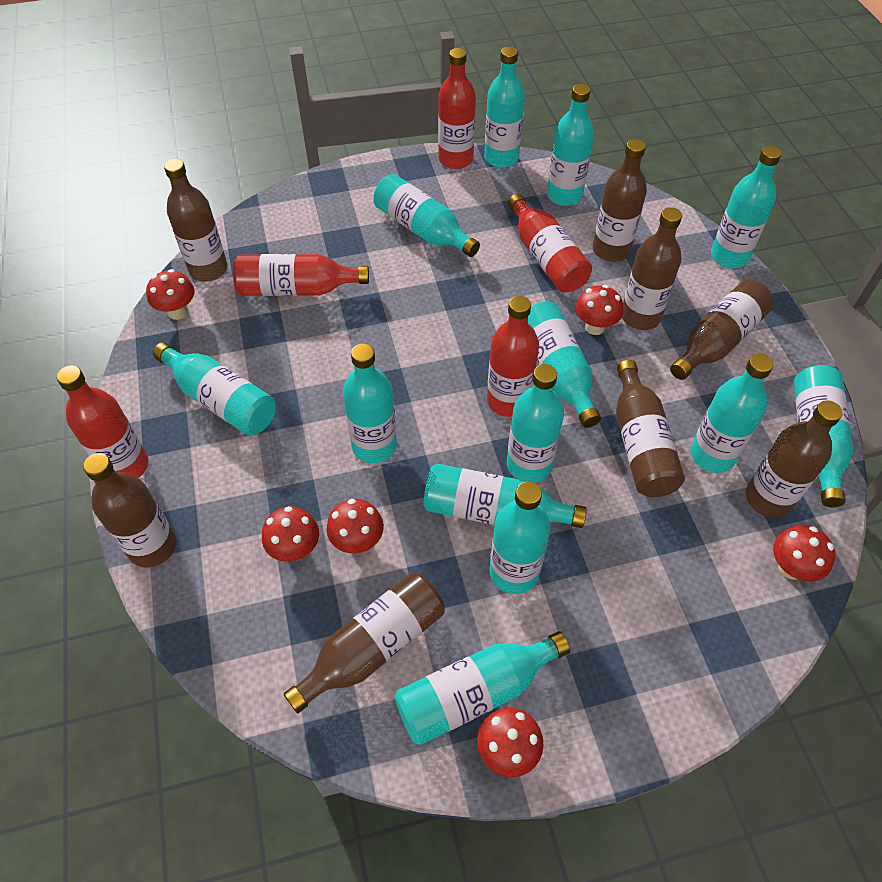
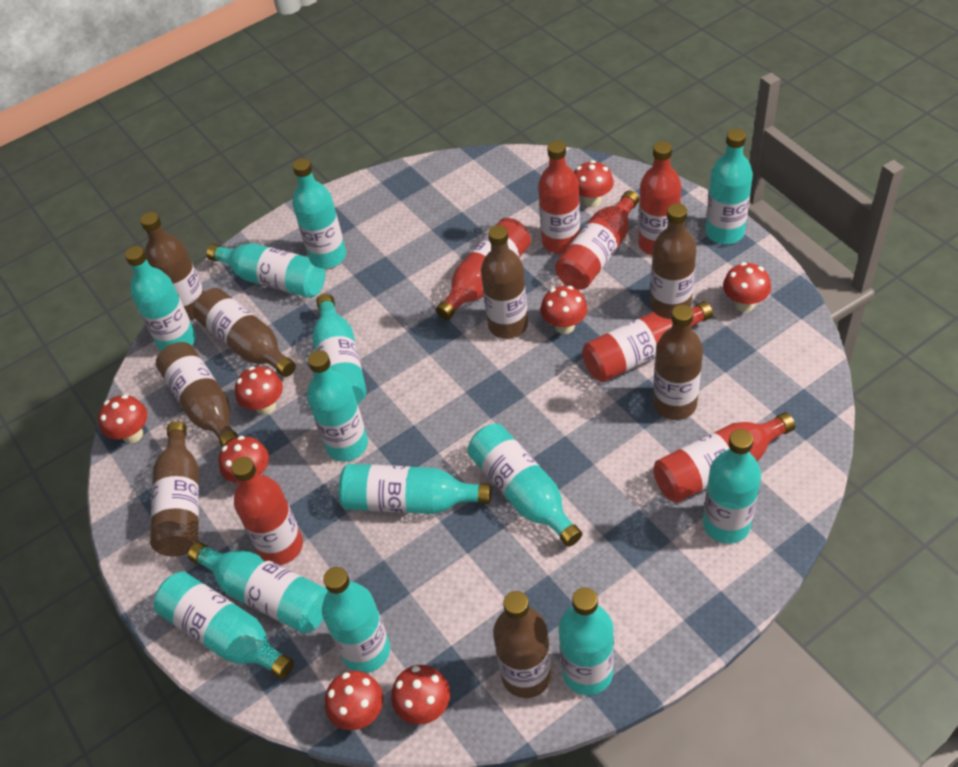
red bottle: [57,365,148,478] [233,254,369,296] [438,48,476,169] [487,296,539,417] [508,194,592,292] = 5 -> [231,457,303,565] [436,218,531,320] [538,141,580,254] [555,190,639,289] [582,301,713,382] [638,141,681,255] [653,412,795,503] = 7
red mushroom: [146,269,195,320] [262,506,319,562] [327,499,384,553] [477,708,543,777] [575,285,623,335] [773,525,835,582] = 6 -> [98,395,147,444] [219,436,269,483] [235,366,283,415] [325,671,383,730] [391,665,450,725] [541,286,587,334] [574,160,614,207] [723,262,771,312] = 8

